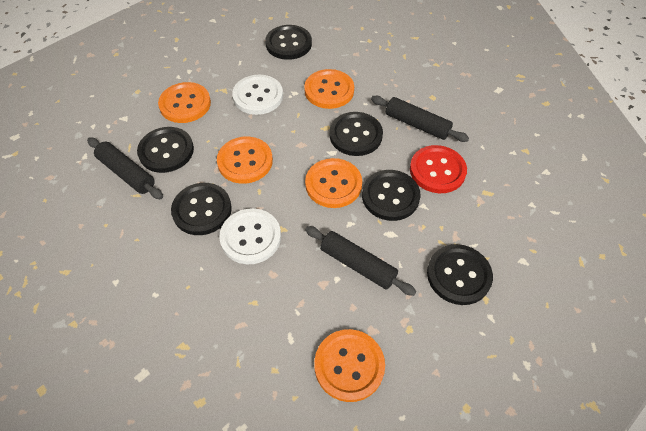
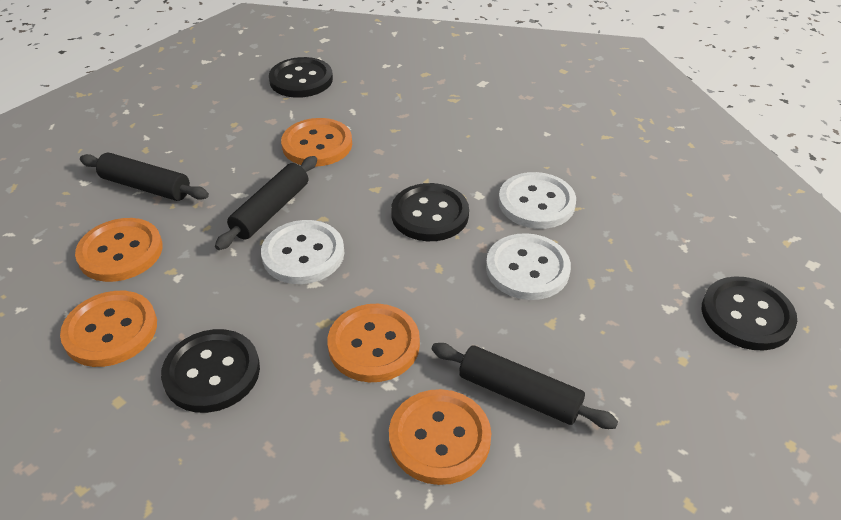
black button: [137,127,194,173] [171,183,232,235] [265,25,312,60] [330,112,383,156] [362,170,421,221] [427,244,493,305] = 6 -> [161,329,260,413] [269,57,333,98] [391,183,469,241] [702,276,797,350] = 4
red button: [410,145,467,193] = 1 -> none = 0
white button: [219,208,281,264] [232,75,283,115] = 2 -> [261,220,344,284] [486,233,571,300] [499,172,576,229] = 3

